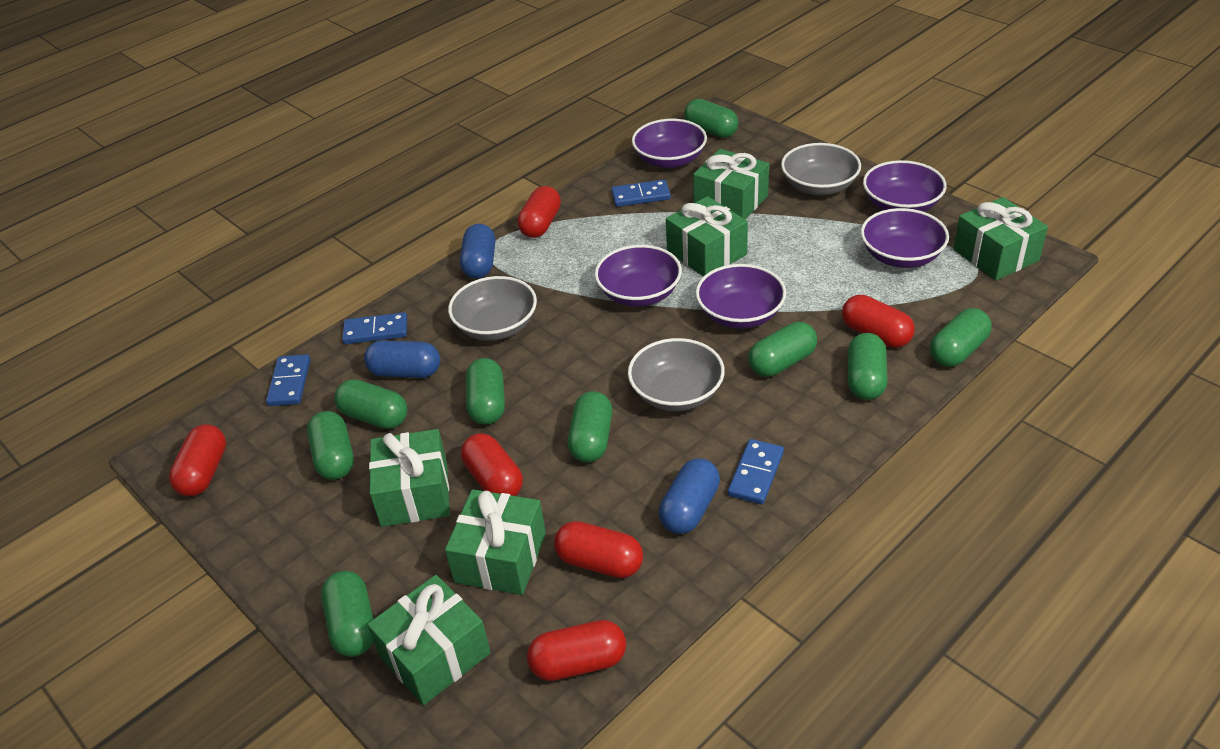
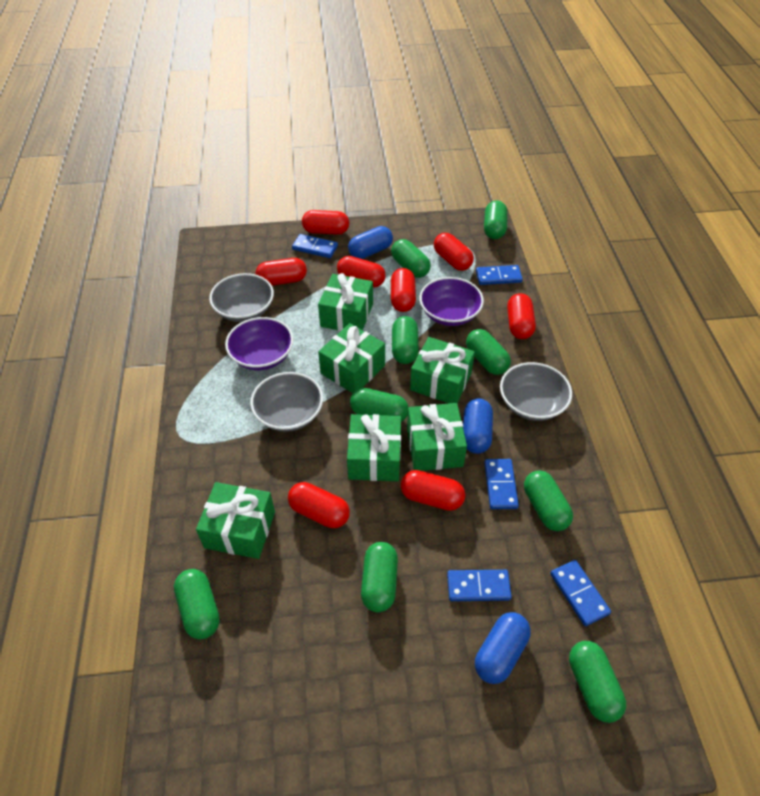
blue domino: [266,354,311,406] [342,312,407,344] [611,180,671,207] [728,439,784,504] = 4 -> [292,234,338,258] [447,570,512,601] [476,265,523,285] [484,459,519,509] [550,560,611,626] = 5
purple bowl: [595,245,682,307] [632,119,707,168] [696,264,786,329] [861,208,949,268] [863,160,947,212] = 5 -> [225,317,293,370] [419,277,484,326] = 2
red capsule: [169,424,226,497] [461,433,523,496] [517,186,561,238] [527,620,626,681] [554,521,643,578] [842,295,915,348] = 6 -> [256,258,307,286] [288,482,350,528] [302,210,349,235] [337,256,386,288] [391,268,416,312] [401,470,465,511] [434,233,474,271] [507,293,536,339] = 8

